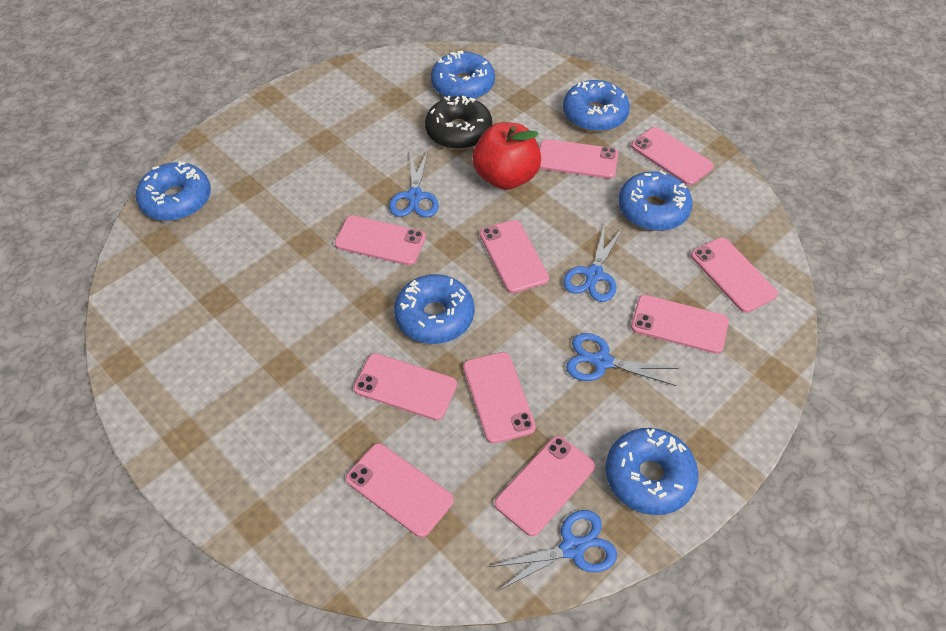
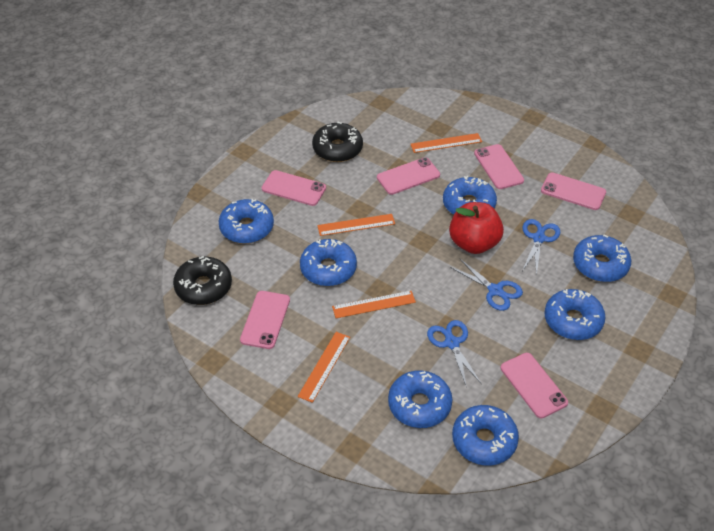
black donut: [425,96,493,150] = 1 -> [173,256,232,305] [312,122,363,162] = 2
blue donut: [136,161,211,221] [394,274,475,344] [431,50,495,99] [563,80,630,132] [605,428,698,515] [619,171,693,231] = 6 -> [219,199,274,244] [300,239,357,286] [388,370,452,428] [443,176,497,215] [452,405,519,466] [544,289,605,340] [573,235,631,282] = 7
blue scissors: [389,150,439,217] [488,510,617,591] [563,224,623,302] [566,333,679,386] = 4 -> [427,320,481,388] [450,259,523,311] [522,219,560,276] = 3
orange ruler: none = 0 -> [298,332,350,403] [317,214,395,236] [332,291,416,318] [411,133,482,153] = 4
pink phone: [334,215,426,266] [346,443,454,538] [353,353,457,420] [463,352,536,444] [480,220,549,293] [495,436,595,536] [539,139,618,179] [631,127,714,185] [631,295,729,354] [691,237,778,313] = 10 -> [240,291,290,349] [262,170,326,206] [377,157,440,195] [474,144,524,189] [501,353,568,418] [541,172,606,210] = 6

